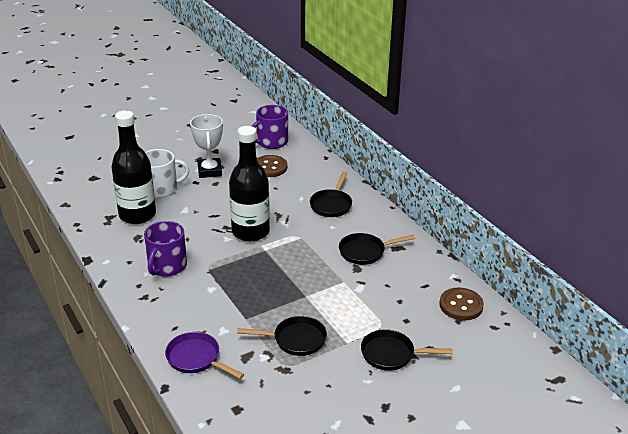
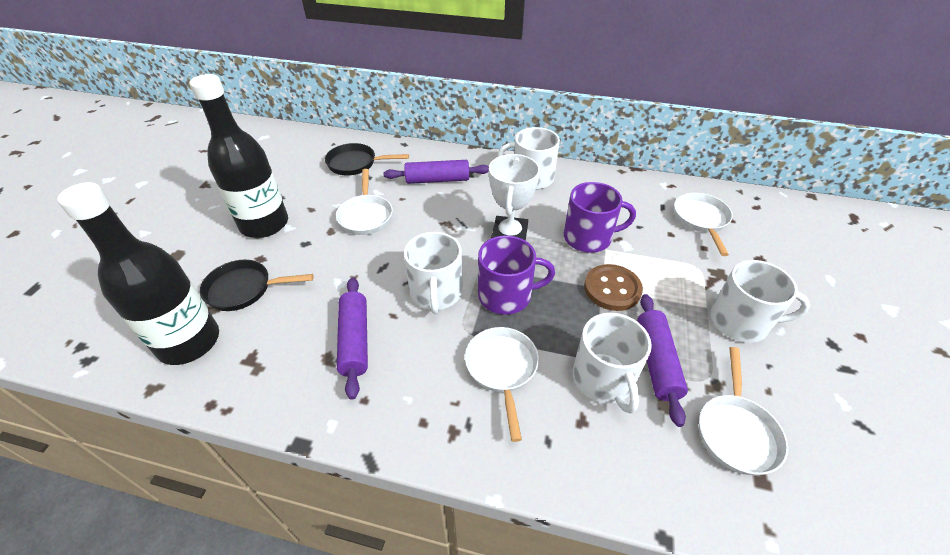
black pan: [237,316,327,356] [310,172,352,217] [339,233,415,265] [361,329,453,371] = 4 -> [200,260,314,311] [325,143,409,175] = 2
brown button: [257,155,287,177] [440,287,484,320] = 2 -> [584,264,643,311] = 1
purple pan: [165,332,244,379] = 1 -> none = 0
purple rolling pin: none = 0 -> [337,277,368,400] [383,160,489,184] [637,294,688,427] = 3
white mug: [145,149,189,198] = 1 -> [404,232,463,314] [497,127,560,190] [573,313,652,414] [710,260,810,343] = 4
white pan: none = 0 -> [336,169,393,235] [465,327,539,442] [674,193,733,256] [699,347,788,475] = 4

